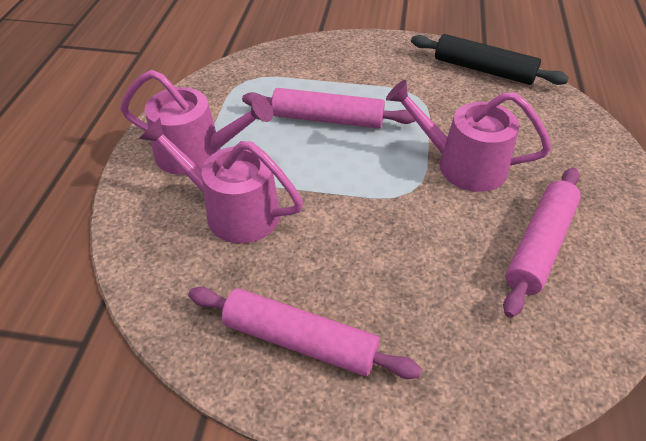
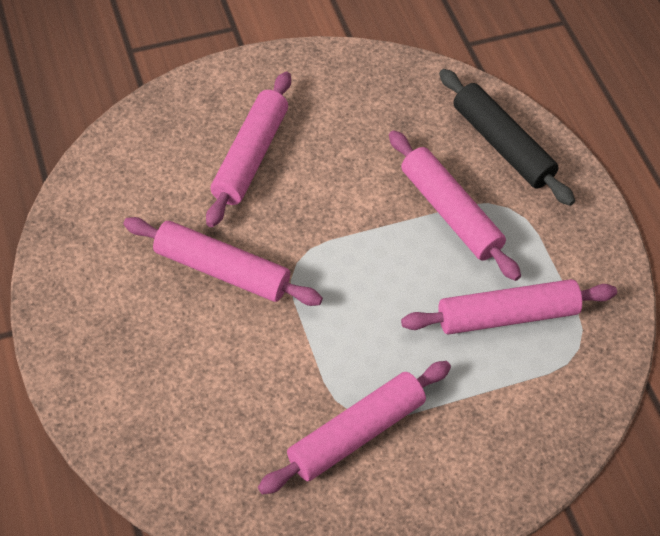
pink rolling pin: [188,287,422,379] [242,88,415,129] [503,167,581,318] = 3 -> [123,217,323,306] [206,72,291,227] [258,361,451,495] [389,130,521,281] [401,279,617,335] = 5
pink watering can: [120,70,273,175] [139,118,303,244] [386,80,551,192] = 3 -> none = 0

